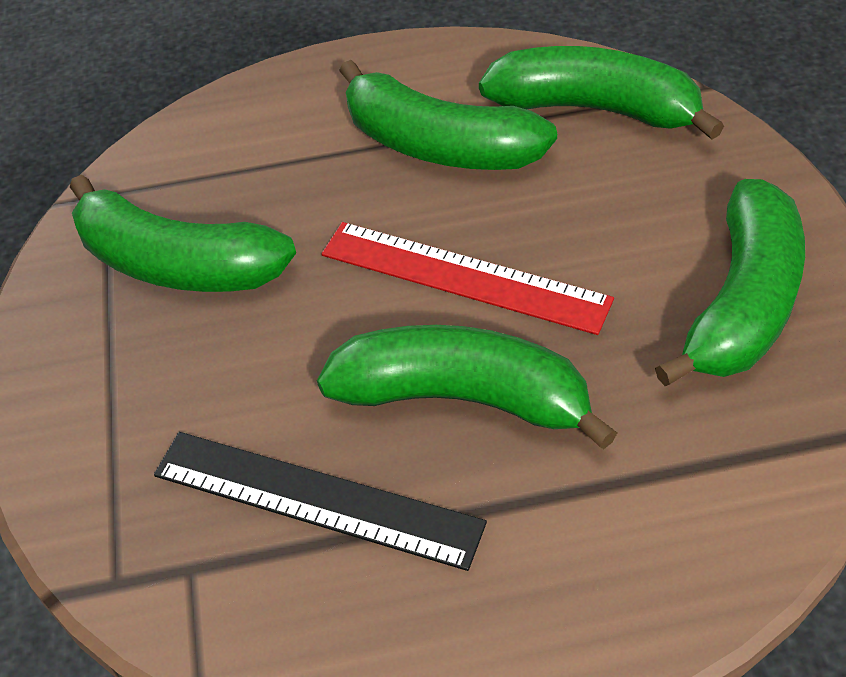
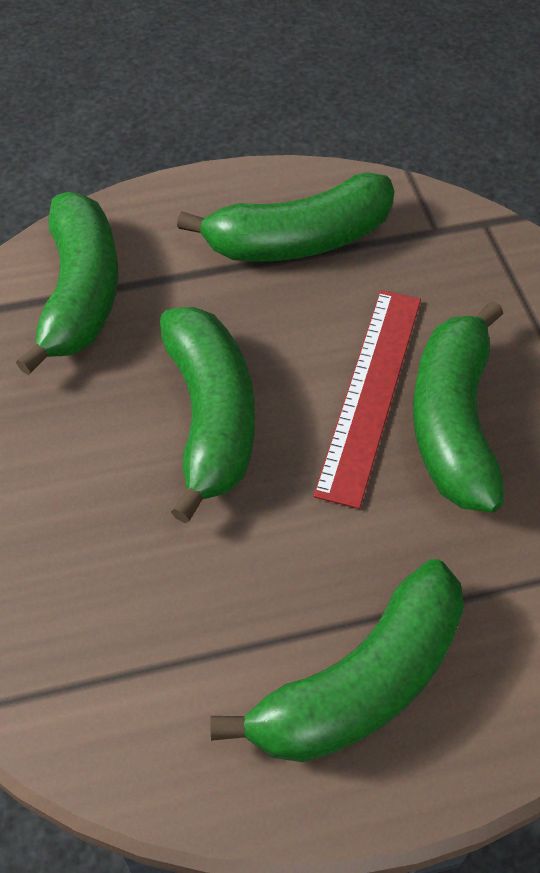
black ruler: [154,432,487,571] = 1 -> none = 0

